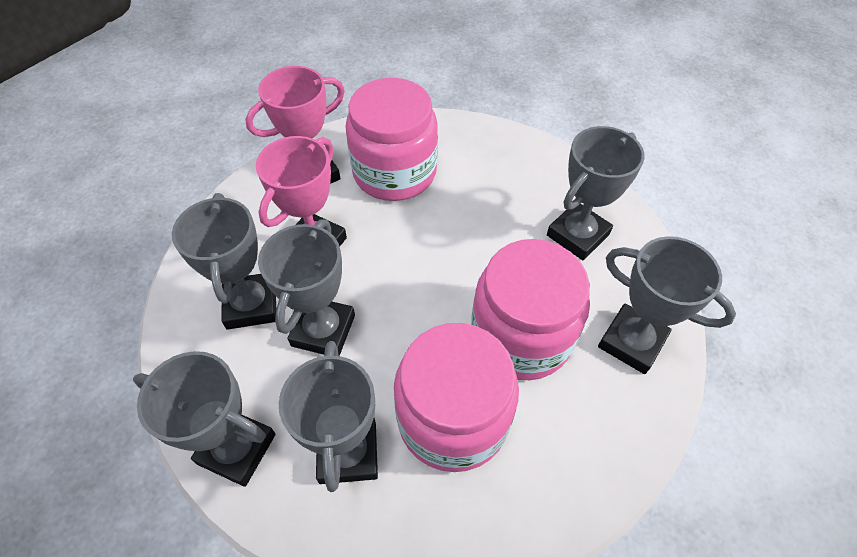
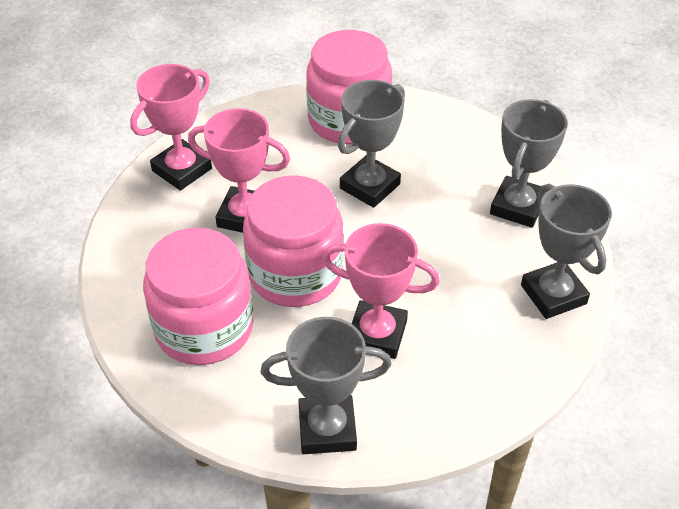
grey trophy: [133,351,276,487] [172,193,276,330] [258,219,355,356] [279,341,378,492] [547,126,644,260] [598,236,736,374] = 6 -> [261,317,392,454] [338,80,405,208] [490,99,568,228] [521,184,612,319] = 4
pink trophy: [245,66,345,184] [256,136,347,246] = 2 -> [130,64,212,191] [188,108,290,233] [322,223,440,359] = 3

